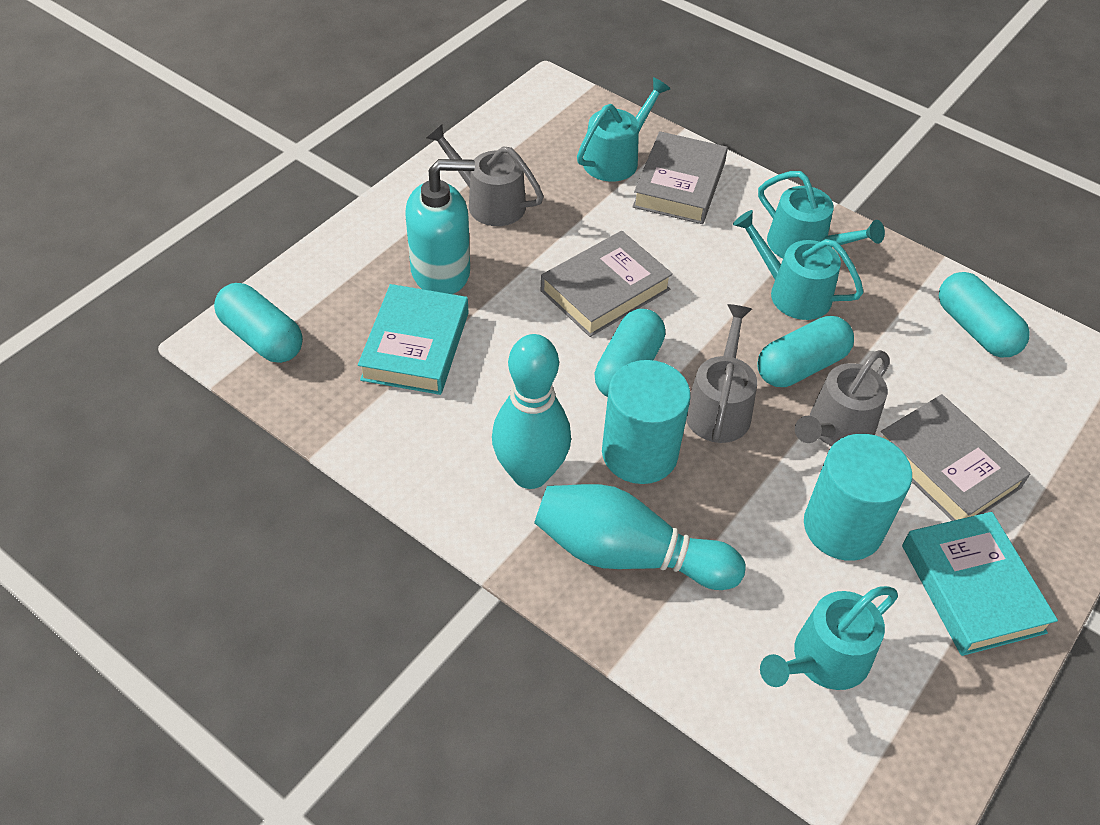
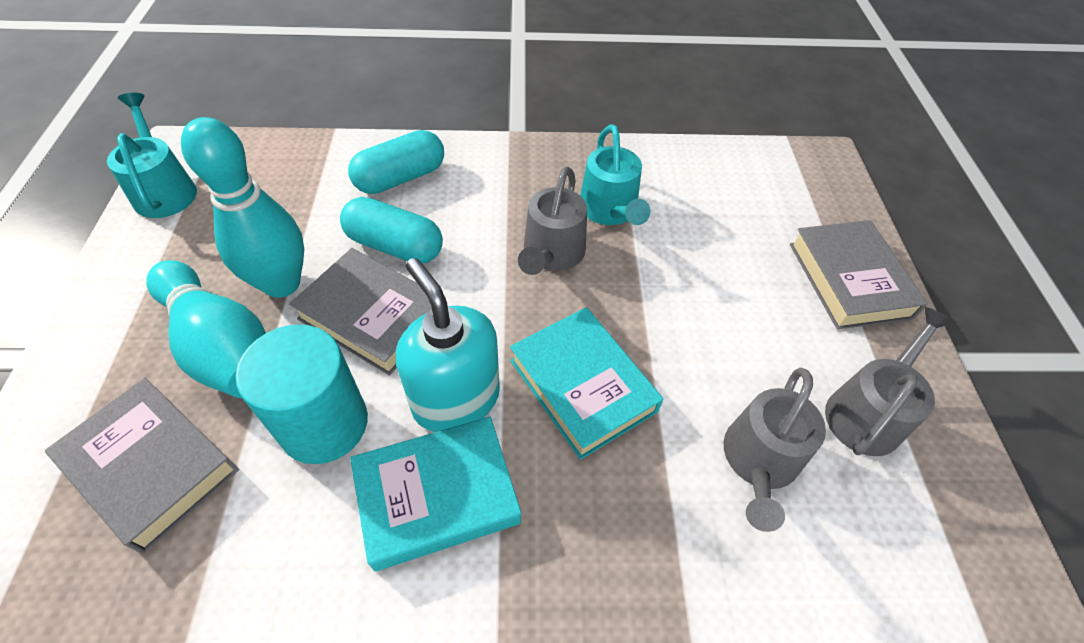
turquoise capsule: [214,283,303,363] [594,309,665,397] [757,316,854,387] [939,272,1030,357] = 4 -> [340,197,443,264] [348,130,444,194] = 2
turquoise cylinder: [602,360,691,484] [804,434,912,561] = 2 -> [235,324,368,464] = 1
turquoise watering can: [577,77,670,182] [733,210,864,320] [758,171,885,258] [760,586,898,690] = 4 -> [107,93,197,218] [580,124,651,225] = 2

